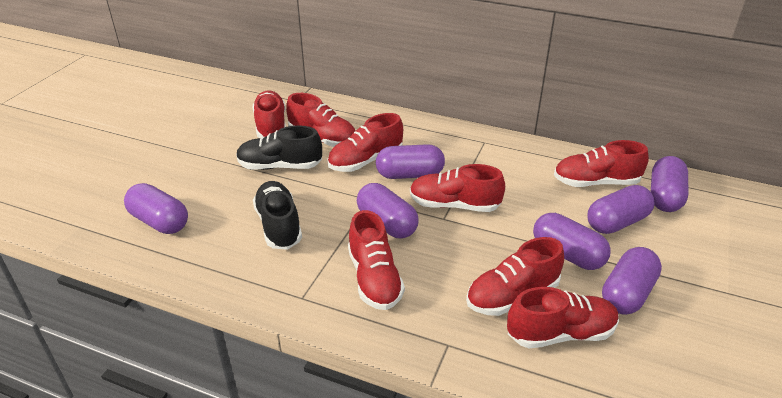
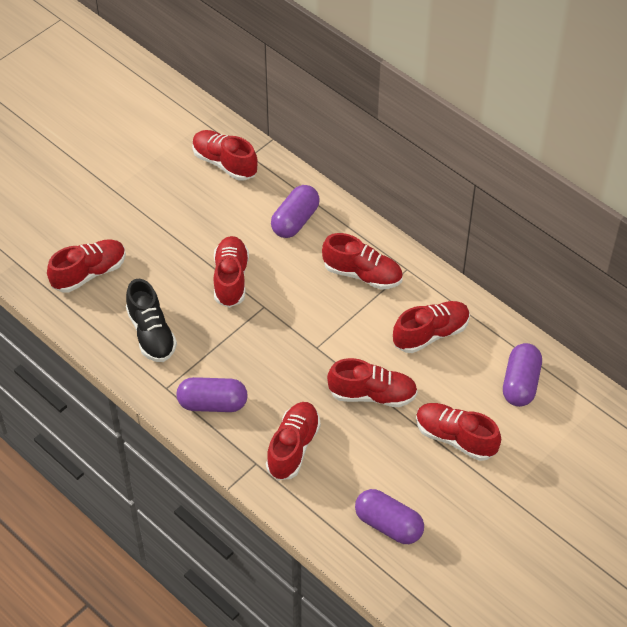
black shoe: [236,125,322,170] [253,181,302,250] = 2 -> [126,279,177,362] = 1
purple capsule: [124,183,188,234] [357,183,419,239] [376,144,445,179] [533,213,611,270] [588,185,655,234] [602,247,662,315] [651,156,688,212] = 7 -> [176,377,248,412] [271,185,320,238] [355,489,424,544] [503,343,542,407] = 4

